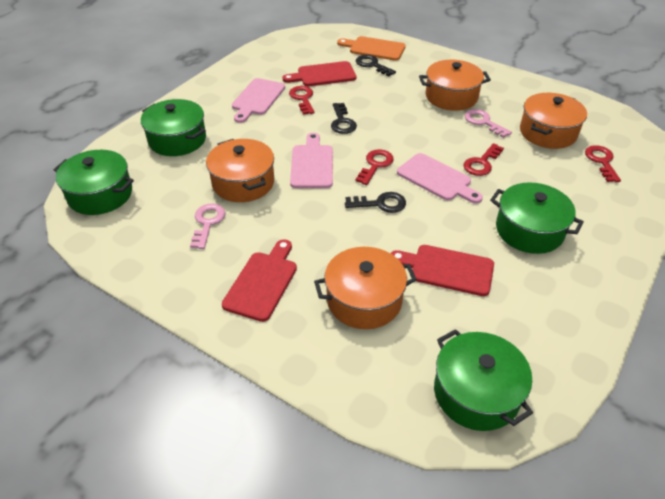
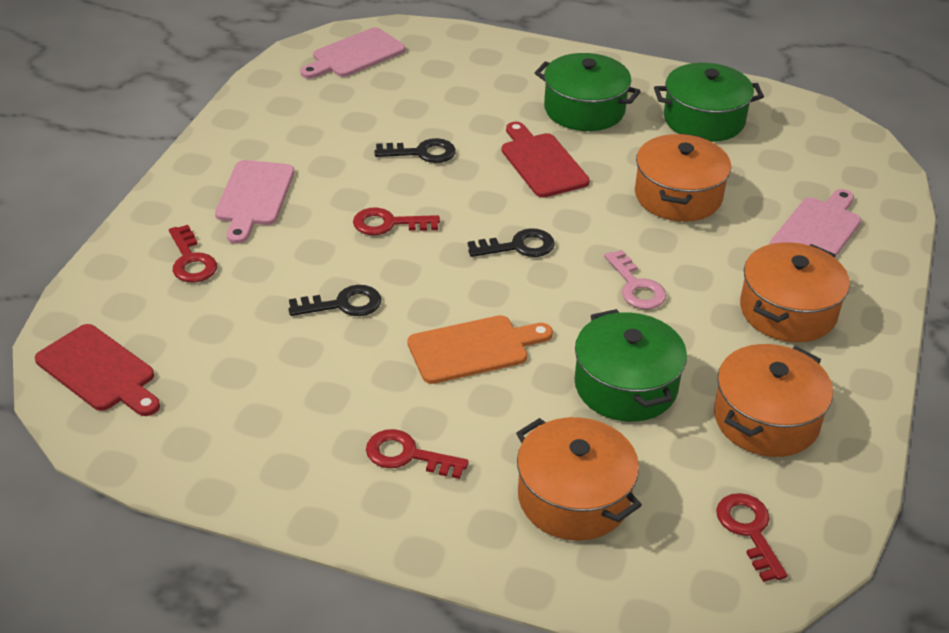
green pot: [54,150,134,215] [141,99,206,156] [434,329,533,431] [490,182,584,254] = 4 -> [535,53,641,131] [574,309,687,422] [654,63,764,142] = 3
pink key: [190,203,225,249] [465,109,512,138] = 2 -> [604,250,666,309] = 1
red cutting board: [222,239,297,322] [283,61,356,86] [390,245,494,296] = 3 -> [35,324,160,416] [502,122,590,198] = 2

